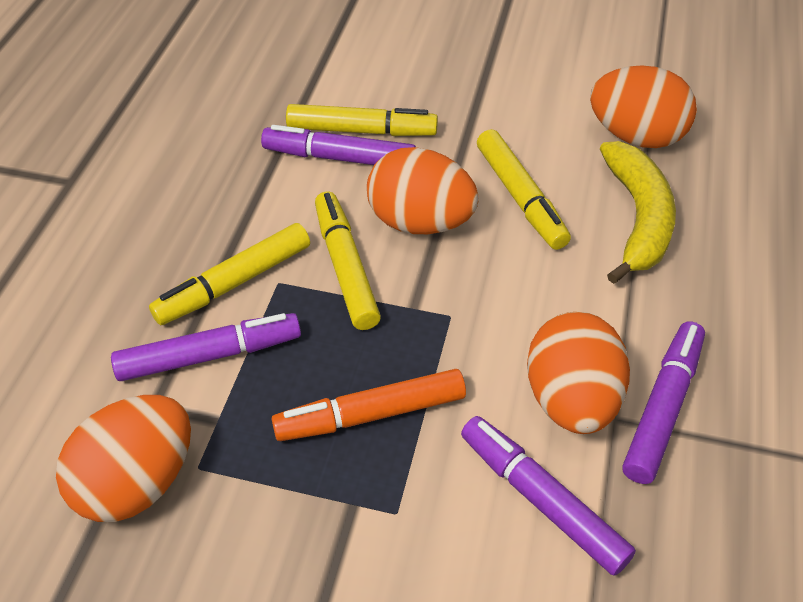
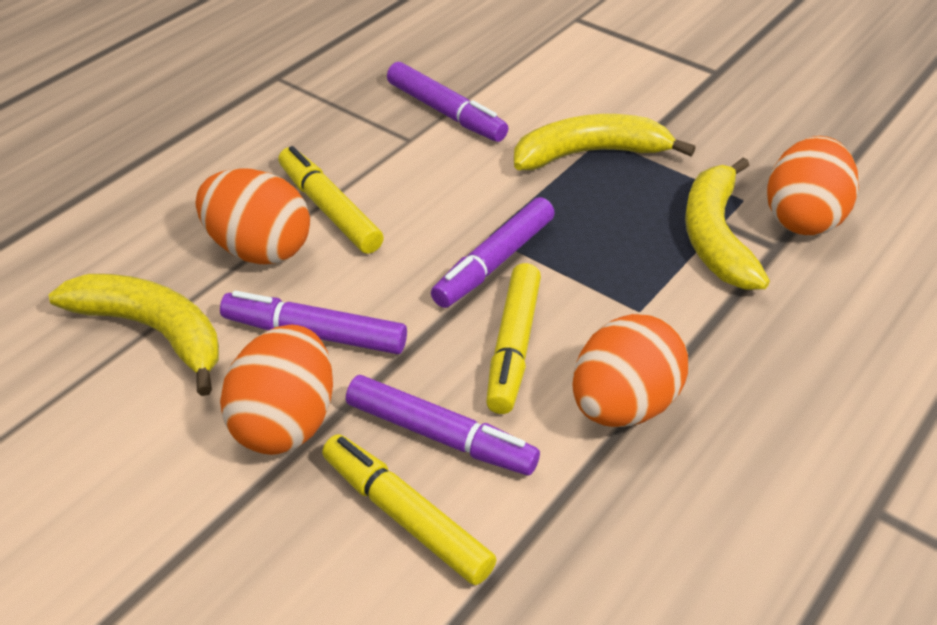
orange marker: [272,369,466,441] = 1 -> none = 0
yellow banana: [600,141,676,284] = 1 -> [49,274,219,396] [514,114,696,170] [685,157,770,290] = 3
yellow marker: [149,223,310,325] [286,104,438,136] [315,191,381,330] [477,129,571,250] = 4 -> [278,146,384,254] [322,434,497,585] [486,263,541,414] = 3

